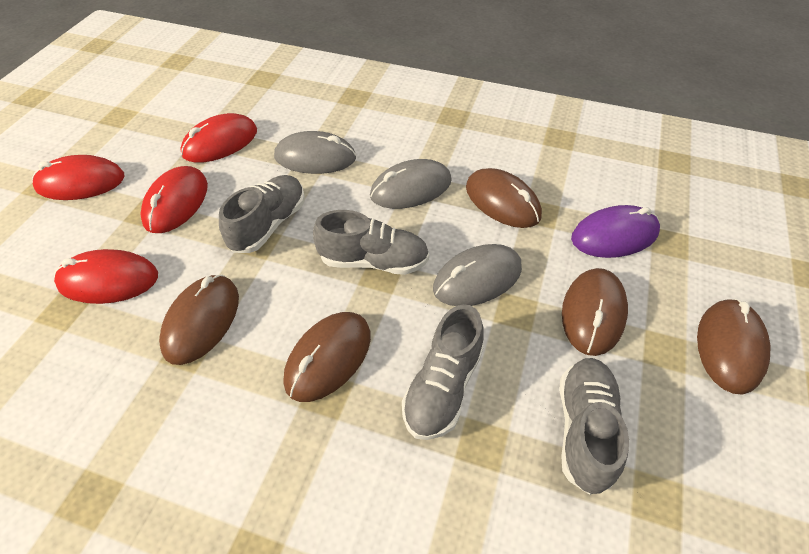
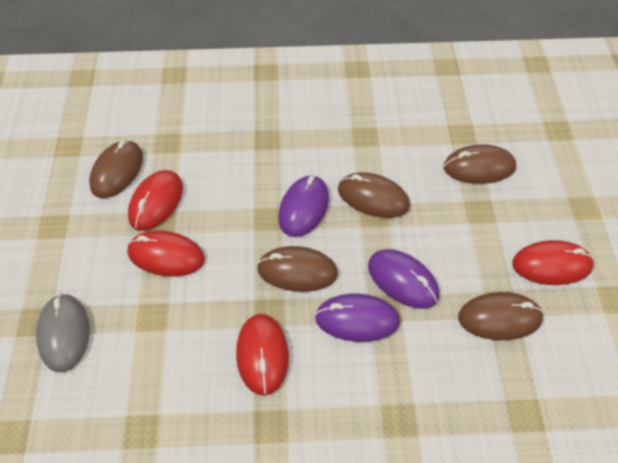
grey mouse: [274,131,356,174] [370,159,451,209] [433,244,522,306] = 3 -> [36,294,90,372] = 1
grey shoe: [219,175,305,253] [313,210,429,275] [402,304,484,440] [559,358,629,495] = 4 -> none = 0
purple mouse: [571,205,660,258] = 1 -> [278,175,329,237] [315,294,400,342] [368,249,439,309] = 3

